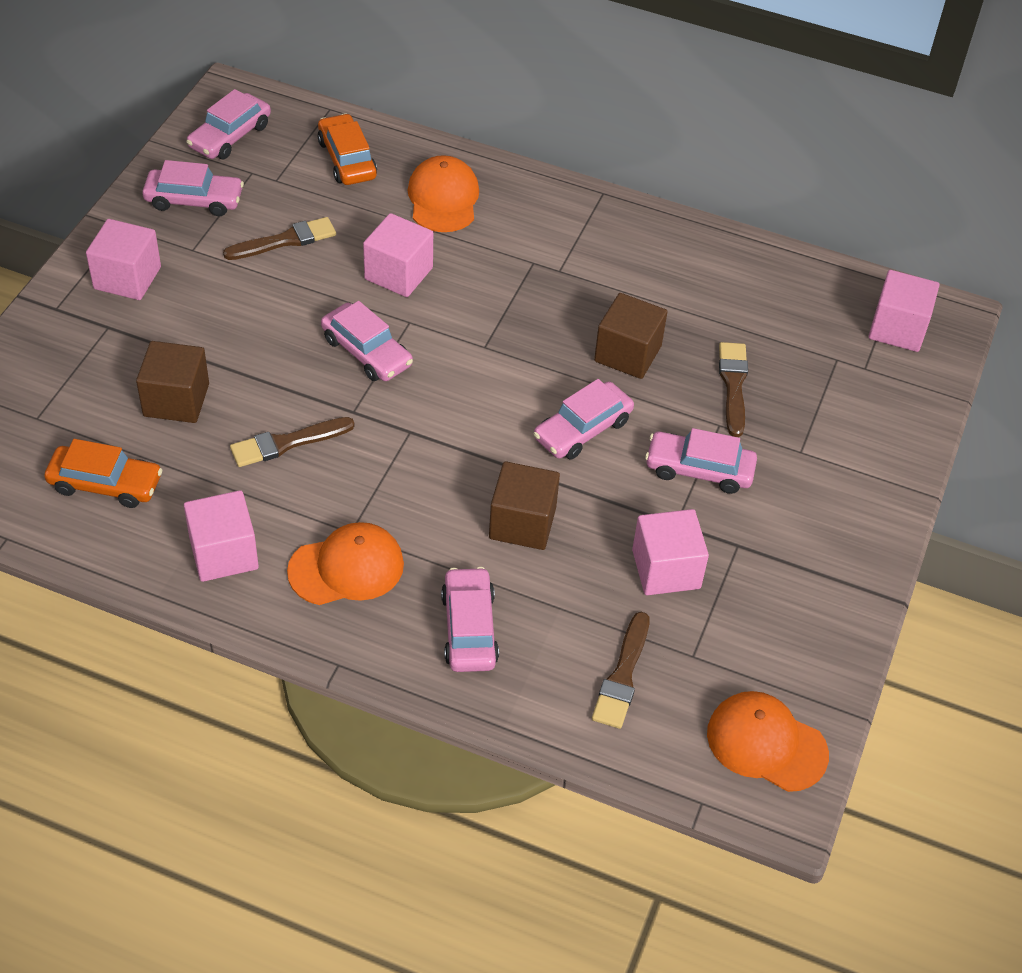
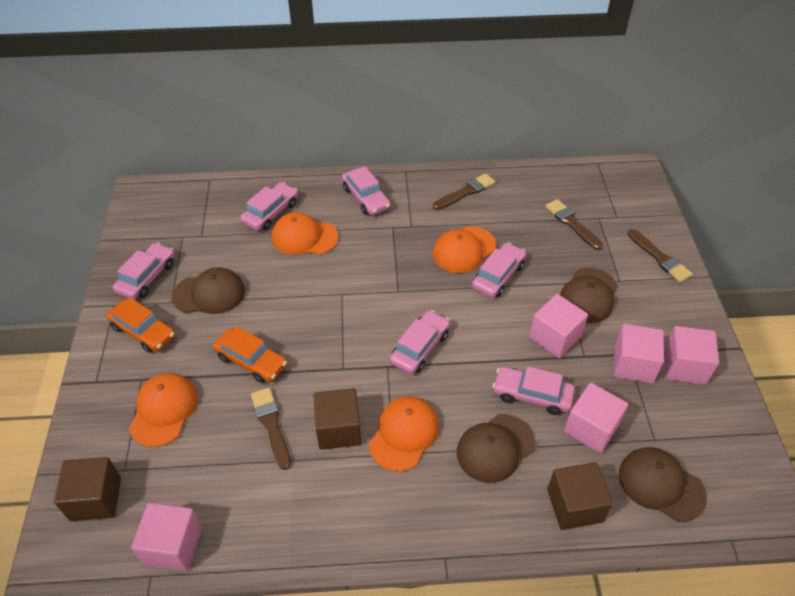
brown cap: none = 0 -> [172,267,245,314] [457,414,535,483] [560,268,618,323] [619,447,707,522] = 4
orange cap: [287,522,404,605] [408,155,479,232] [707,691,829,792] = 3 -> [129,373,198,447] [272,212,338,255] [369,396,439,472] [433,226,496,273] = 4

